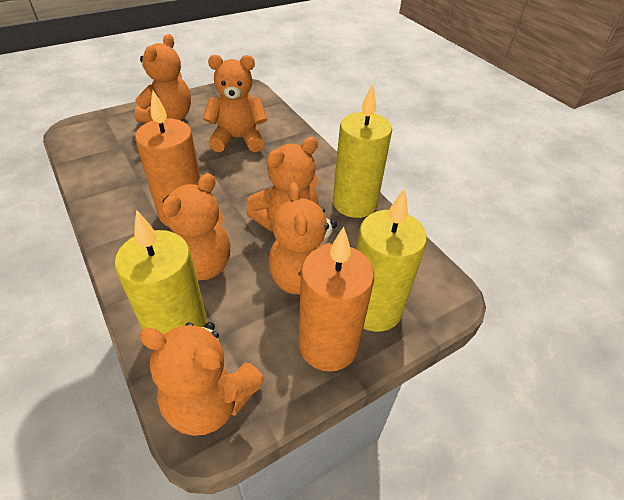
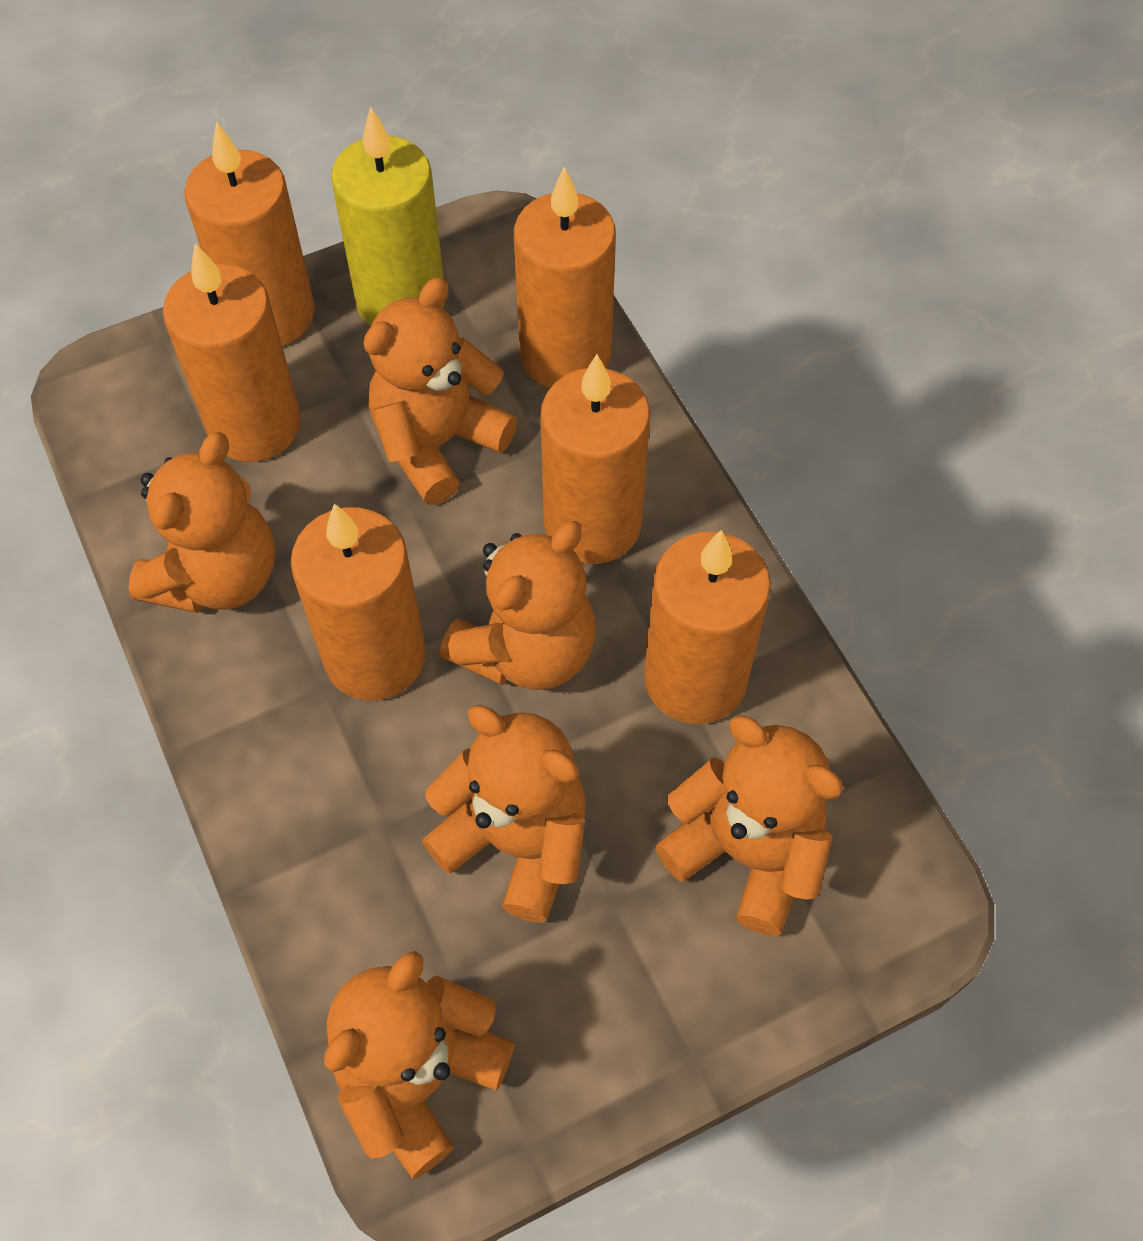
orange candle: [135,90,200,226] [299,227,374,372] = 2 -> [163,243,301,462] [184,122,315,346] [291,503,426,700] [514,167,616,388] [540,354,650,564] [644,530,771,724] = 6
yellow candle: [114,210,208,334] [333,84,392,218] [356,188,427,332] = 3 -> [331,107,445,326] = 1

